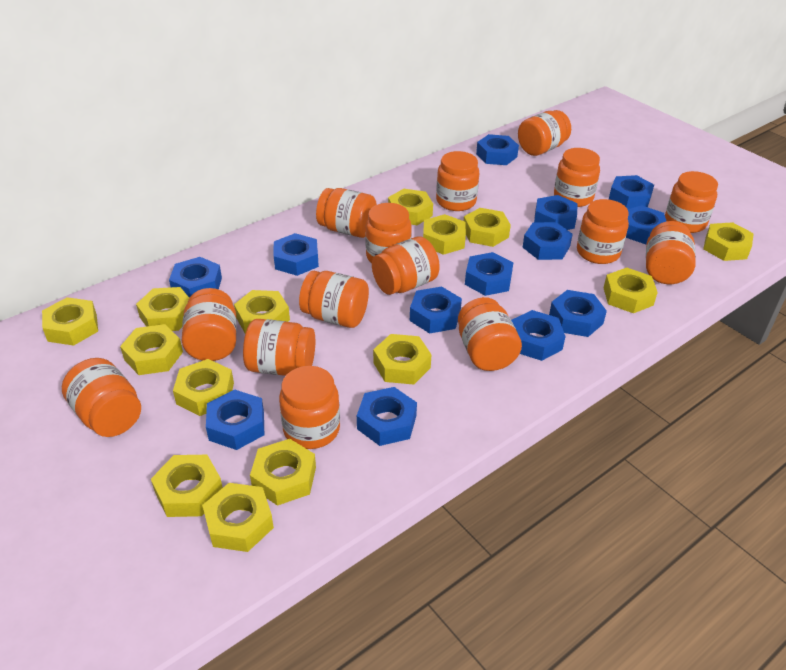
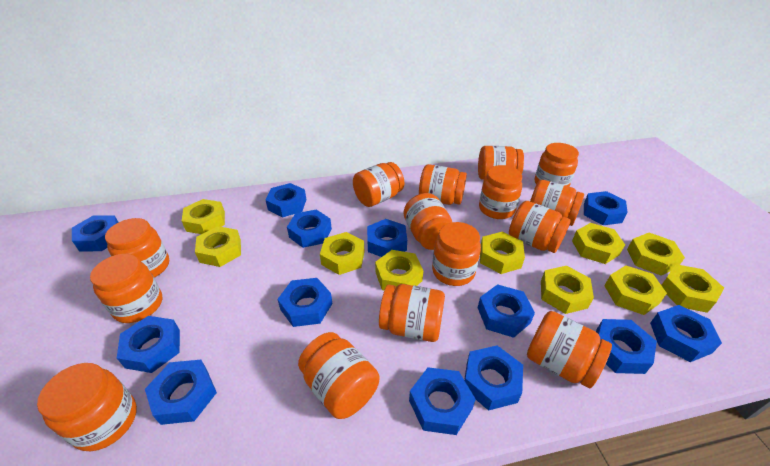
yellow nut: [42,297,98,346] [120,324,183,375] [136,287,189,331] [151,455,223,517] [173,359,234,416] [202,483,274,552] [234,290,290,334] [250,439,316,506] [373,334,432,385] [388,189,433,225] [423,214,466,255] [464,208,511,247] [604,268,658,313] [703,222,754,261] = 14 -> [182,199,225,234] [195,226,241,267] [320,232,365,275] [375,250,423,290] [480,232,525,274] [541,266,594,314] [572,223,625,264] [604,265,667,315] [627,233,685,275] [661,264,724,313] = 10

